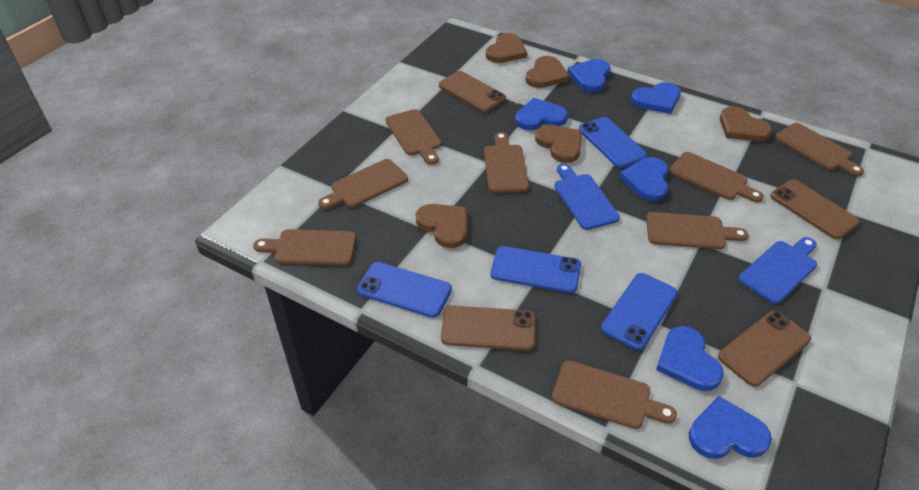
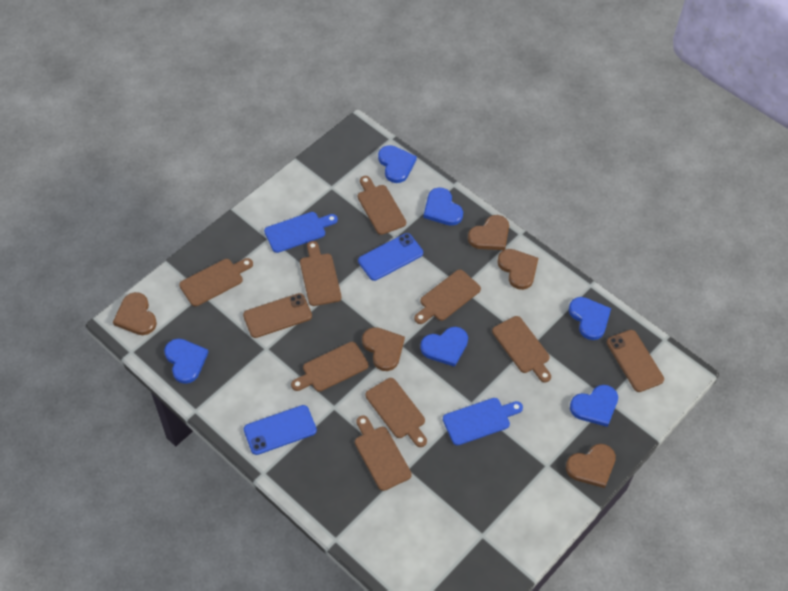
blue phone: [357,262,452,318] [491,246,581,293] [579,117,647,168] [601,273,678,350] = 4 -> [244,405,317,455] [358,233,423,281] = 2
brown phone: [439,71,506,112] [441,306,536,351] [718,311,811,387] [771,180,860,239] = 4 -> [243,293,312,338] [607,330,664,392] = 2

